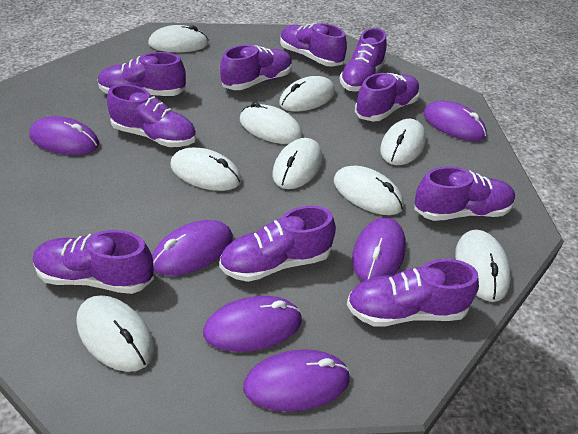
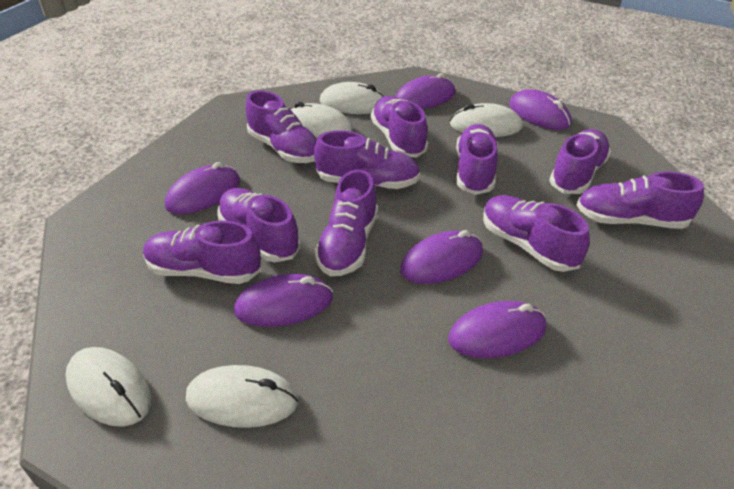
white mouse: [76,295,154,372] [148,25,209,52] [171,147,242,191] [240,102,303,144] [272,138,322,189] [279,76,335,111] [334,166,404,215] [380,119,426,165] [455,229,511,302] = 9 -> [65,347,151,427] [186,365,298,428] [290,102,352,138] [320,82,384,114] [450,103,523,137] = 5

